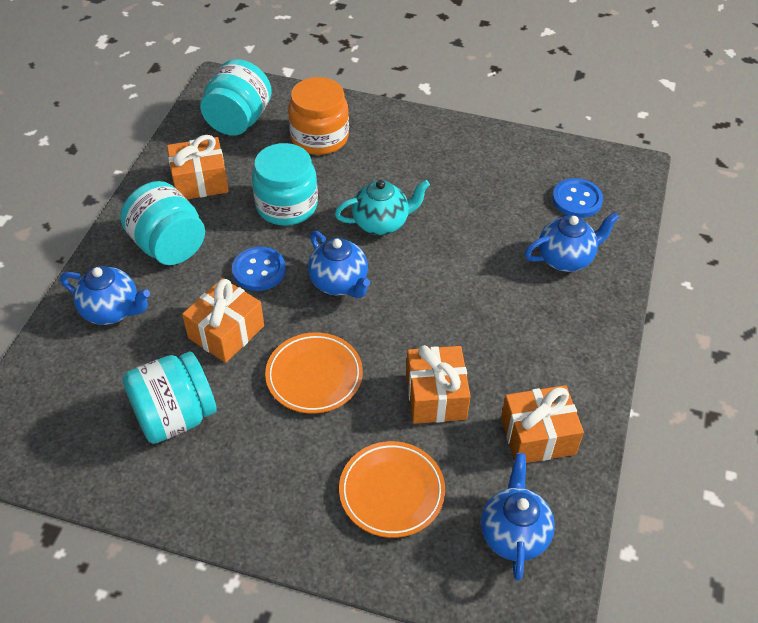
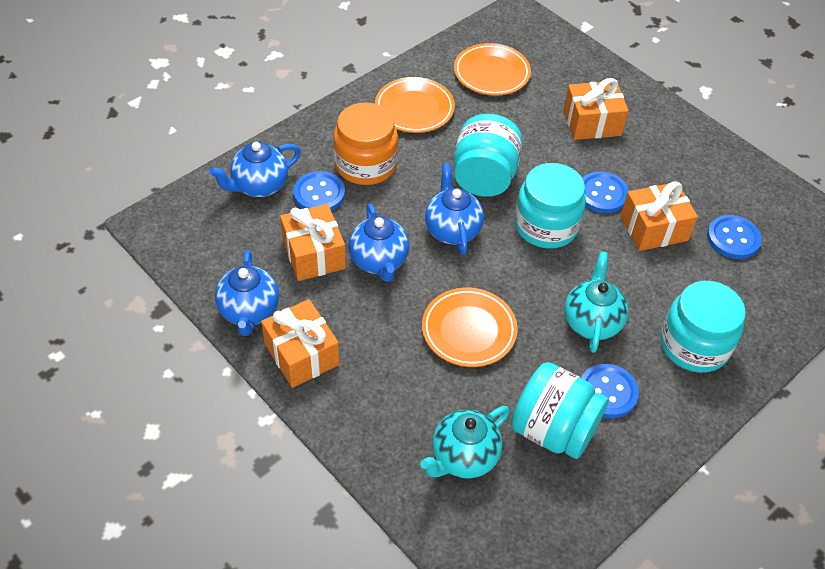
blue button: [232,247,286,291] [552,178,603,218] = 2 -> [293,171,345,211] [581,364,639,418] [582,171,629,213] [707,215,762,259] = 4
orange plate: [265,332,363,414] [339,441,445,538] = 2 -> [375,77,455,133] [422,288,518,367] [454,43,531,96] = 3
turquoise teapot: [335,180,430,235] = 1 -> [420,406,510,479] [565,251,629,353] = 2

